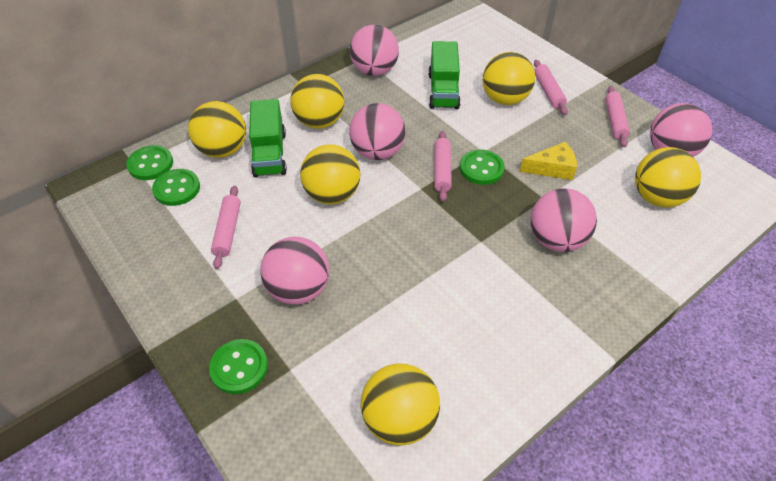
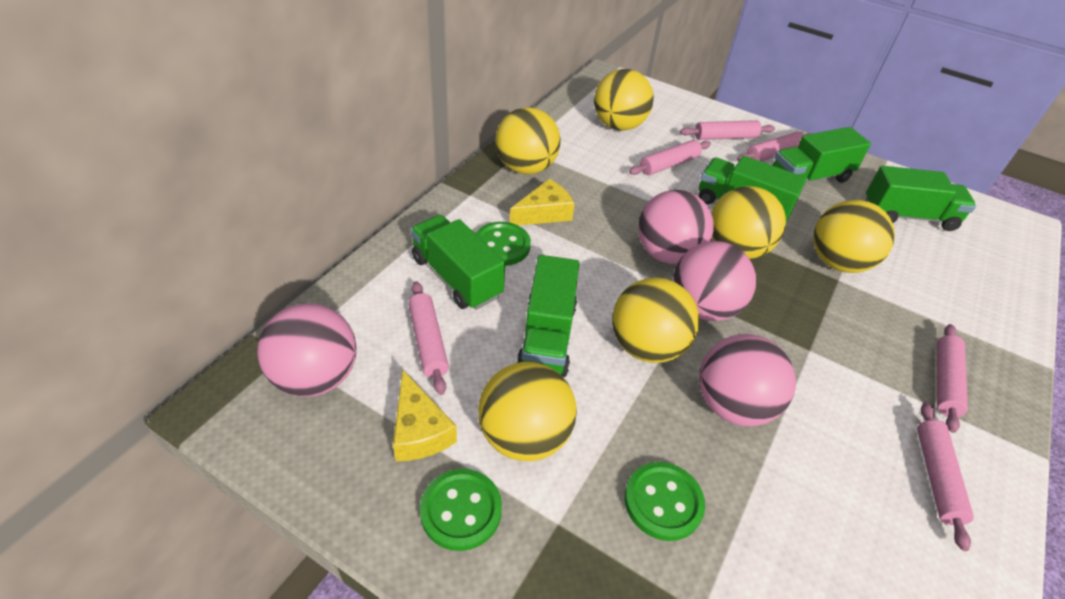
green button: [126,145,173,180] [152,169,200,206] [209,339,268,394] [460,150,505,185] = 4 -> [420,469,502,551] [475,222,531,266] [625,462,705,541] = 3
green truck: [249,99,287,177] [428,41,461,109] = 2 -> [410,215,505,310] [517,255,579,377] [699,156,807,222] [772,127,871,183] [865,166,976,231] = 5
pink ball: [260,237,329,305] [349,103,405,160] [350,25,399,76] [531,188,597,252] [650,103,712,157] = 5 -> [257,303,357,397] [638,190,714,264] [673,241,756,321] [699,334,796,426] = 4
pink rolling pin: [211,186,241,269] [434,131,452,202] [534,60,568,115] [605,86,630,147] = 4 -> [408,281,449,395] [629,140,711,175] [680,120,775,140] [737,131,812,161] [917,402,974,551] [937,324,968,433] = 6
yellow cheese: [520,142,577,180] = 1 -> [393,370,457,461] [510,179,575,225] = 2

